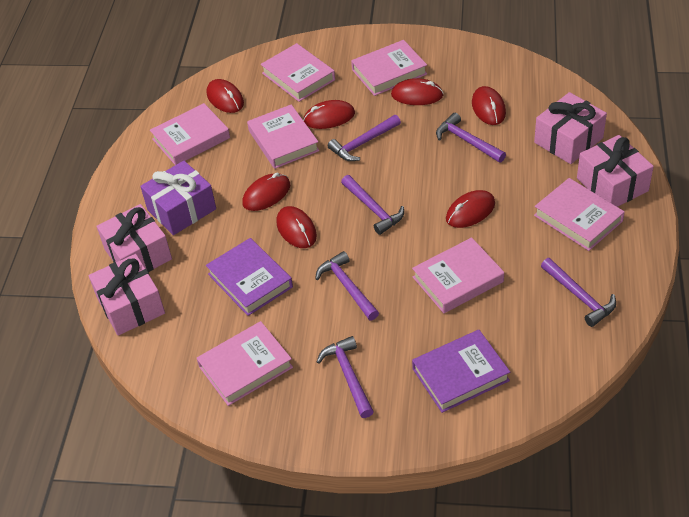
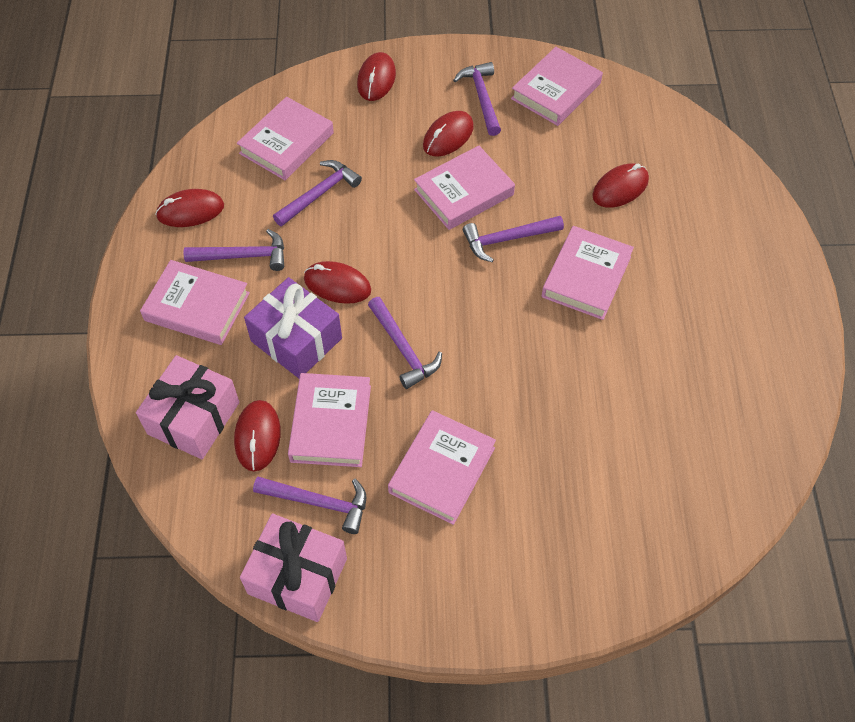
pink gift: [89,254,165,336] [96,204,172,272] [534,92,607,164] [577,135,654,207] = 4 -> [136,355,240,459] [240,514,347,622] = 2
purple book: [206,238,293,316] [412,330,510,413] = 2 -> none = 0
red mouse: [206,79,244,113] [242,173,291,211] [276,206,317,248] [303,100,355,129] [391,78,443,105] [446,190,495,228] [472,86,506,125] = 7 -> [155,189,224,227] [234,400,281,471] [304,261,371,304] [357,52,396,101] [423,111,474,157] [592,163,649,208] = 6

